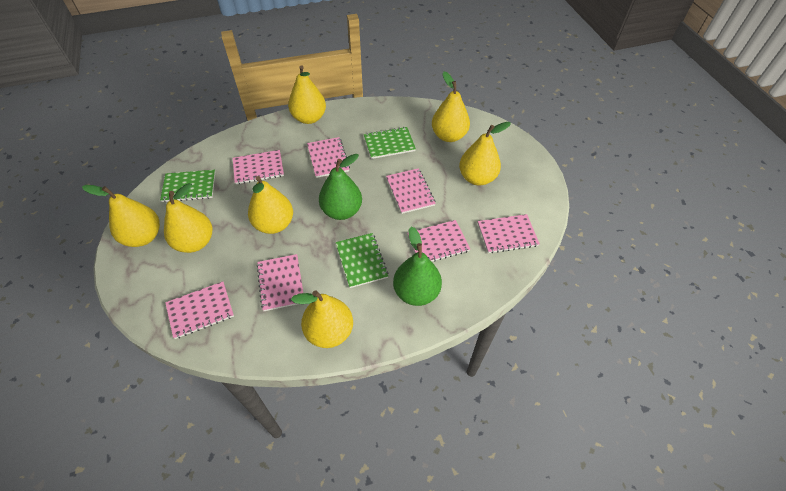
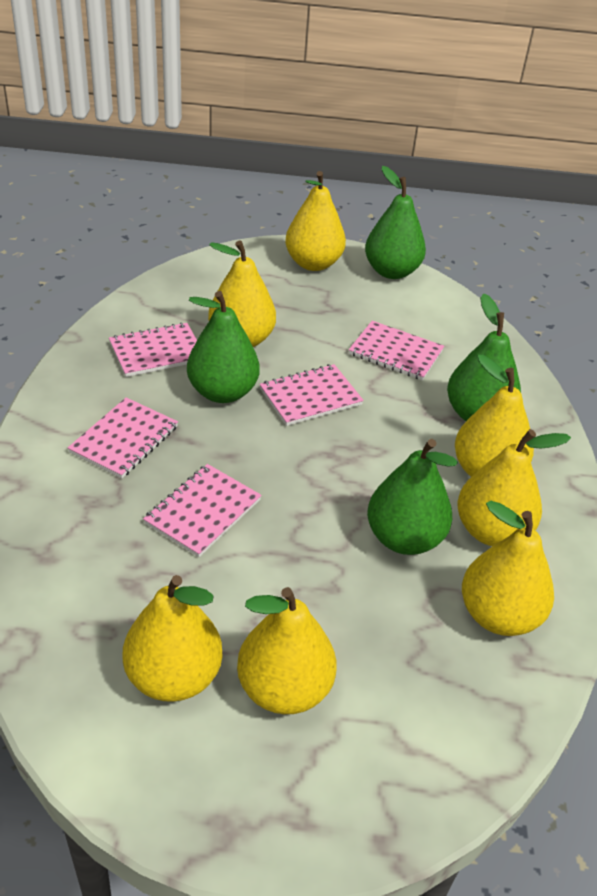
green notebook: [160,170,215,202] [336,233,388,288] [364,127,416,159] = 3 -> none = 0
green pear: [319,154,362,220] [393,227,442,306] = 2 -> [187,291,260,403] [365,166,426,279] [367,439,458,555] [447,293,521,421] = 4
pink notebook: [165,281,234,339] [233,150,284,184] [257,254,303,311] [307,137,350,178] [386,168,436,214] [407,220,470,261] [478,214,540,253] = 7 -> [68,397,178,478] [109,322,197,377] [143,464,262,557] [259,364,364,426] [349,321,444,380] = 5

